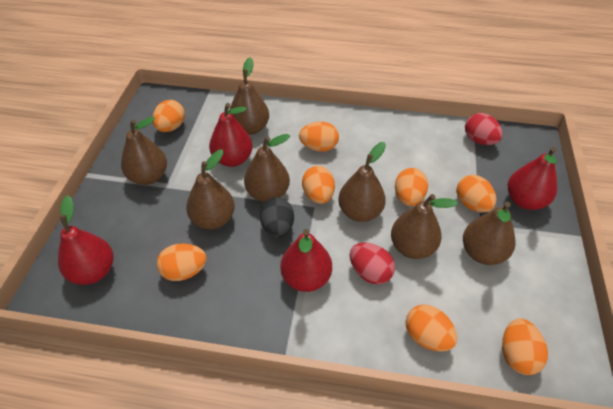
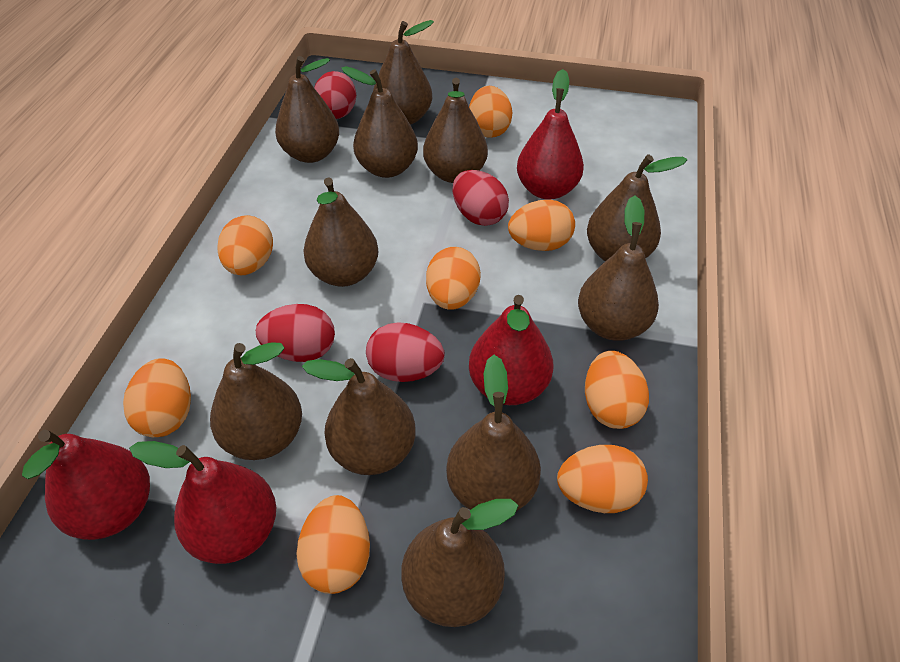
black egg: [260,197,294,238] = 1 -> none = 0
brown pear: [121,117,167,185] [186,149,235,229] [230,57,269,135] [244,134,290,202] [338,142,386,222] [391,194,458,259] [463,202,515,265] = 7 -> [210,342,302,460] [275,56,339,163] [302,358,416,475] [303,177,378,287] [341,66,418,178] [373,20,434,125] [401,499,519,627] [423,78,488,183] [446,355,541,510] [578,196,659,341] [587,154,687,261] = 11
red egg: [350,242,395,285] [465,113,503,145] = 2 -> [256,304,335,362] [314,71,356,119] [366,322,444,382] [452,170,509,226] = 4

